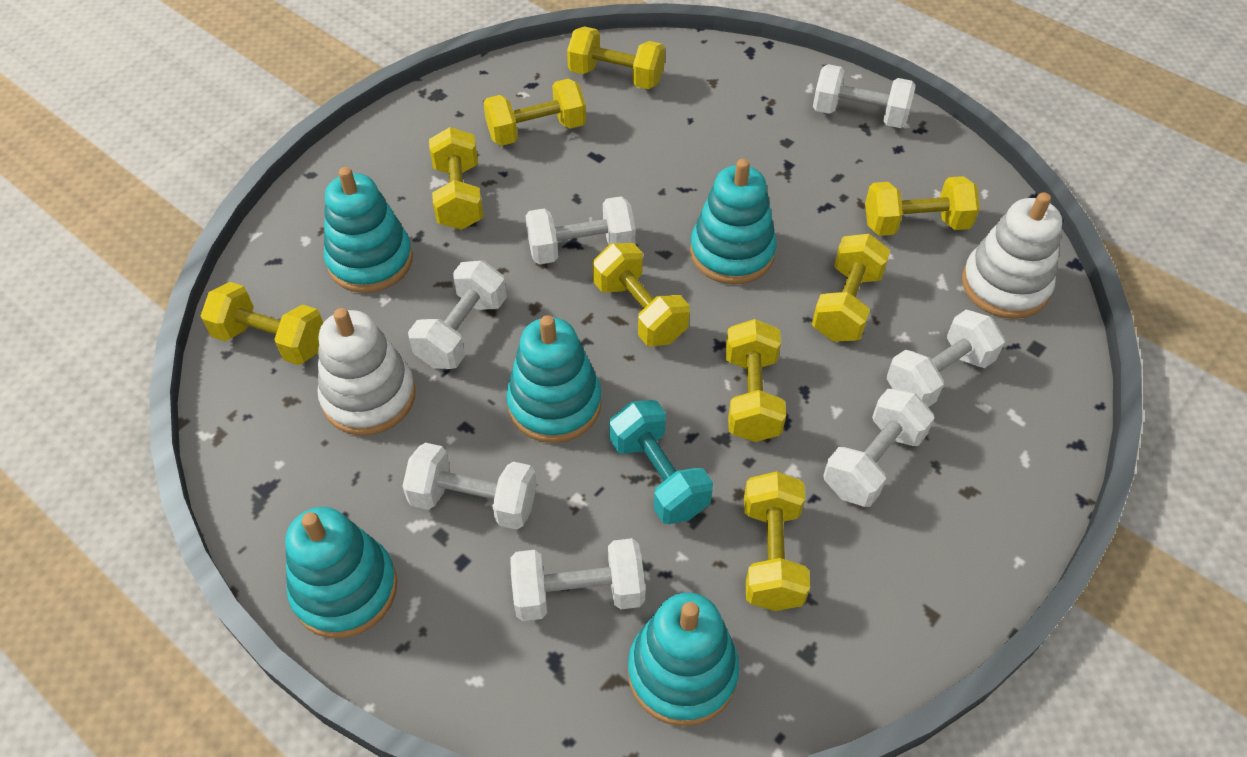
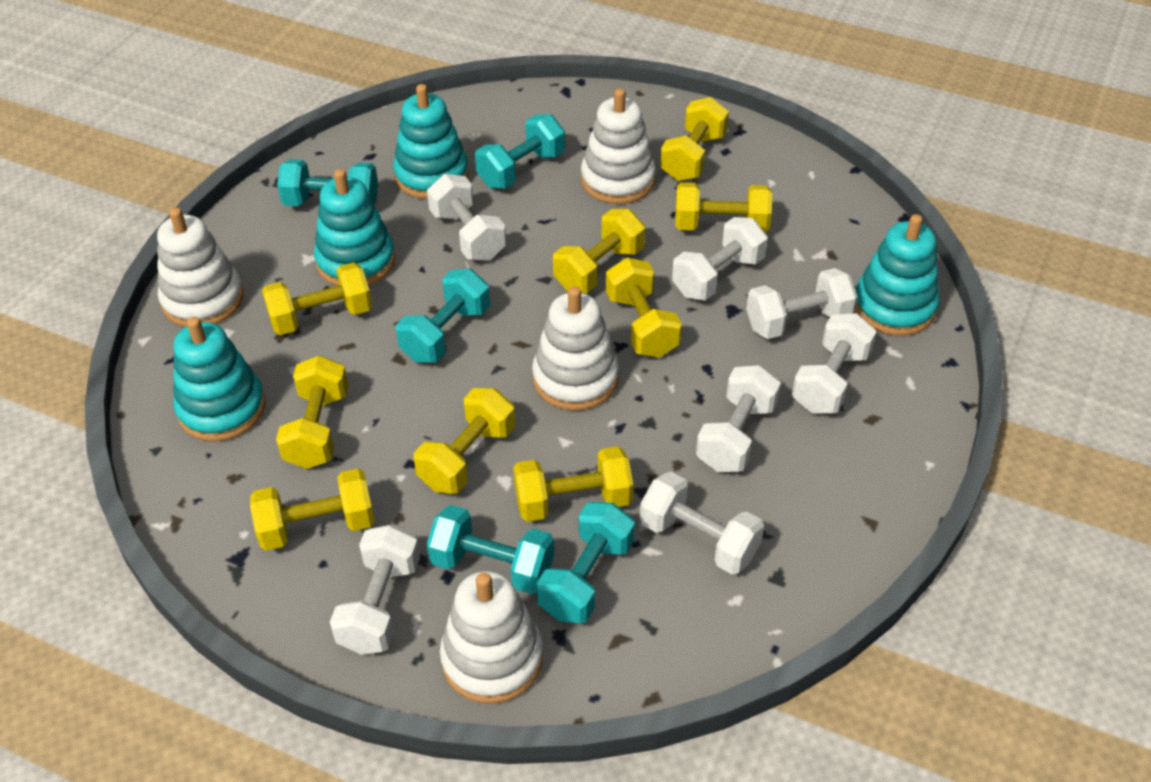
turquoise dumbbell: [609,400,713,524] = 1 -> [277,159,378,206] [396,269,490,363] [427,505,554,594] [475,114,565,189] [536,502,635,624] = 5
turquoise stacking toy: [285,507,397,638] [324,167,413,293] [506,315,602,443] [628,593,740,726] [690,159,777,284] = 5 -> [173,317,265,442] [314,169,395,286] [393,84,469,199] [855,214,939,336] = 4
white stacking toy: [318,308,416,435] [962,192,1062,319] = 2 -> [157,208,243,327] [440,571,543,704] [532,287,619,411] [581,88,656,204] = 4

